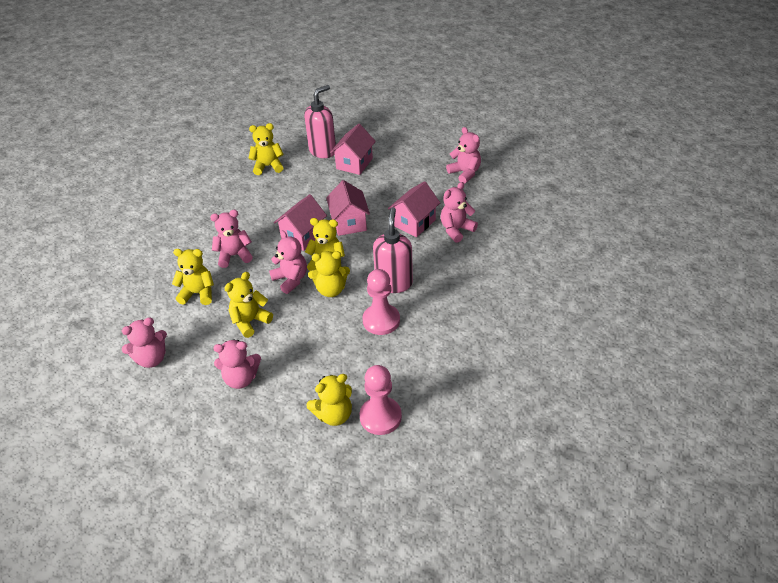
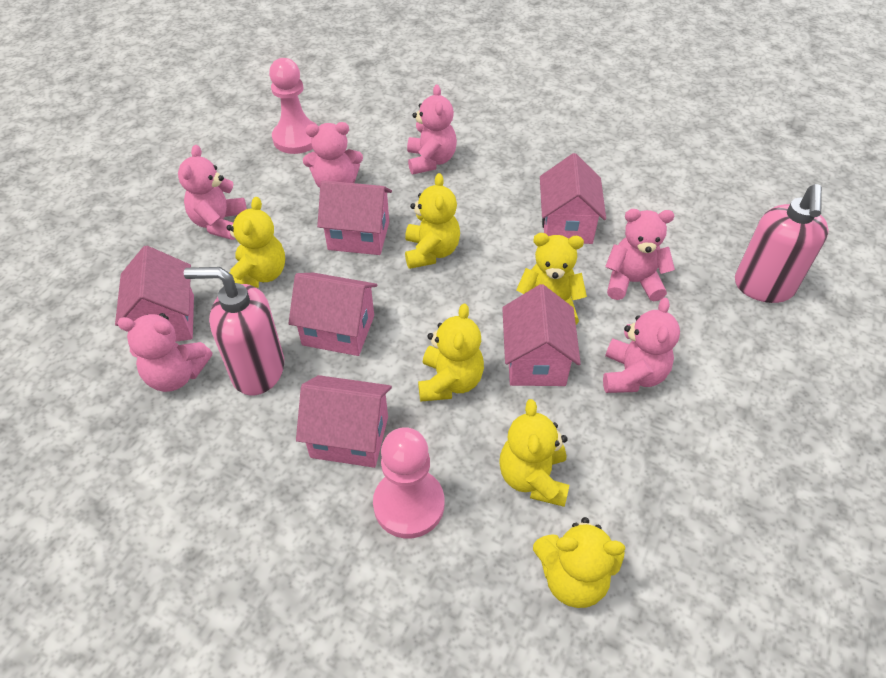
pink house: [274,194,327,251] [326,180,370,236] [330,124,376,175] [388,181,440,237] = 4 -> [115,246,194,342] [288,273,377,356] [296,375,392,468] [317,180,392,255] [502,284,581,386] [540,153,606,244] = 6

